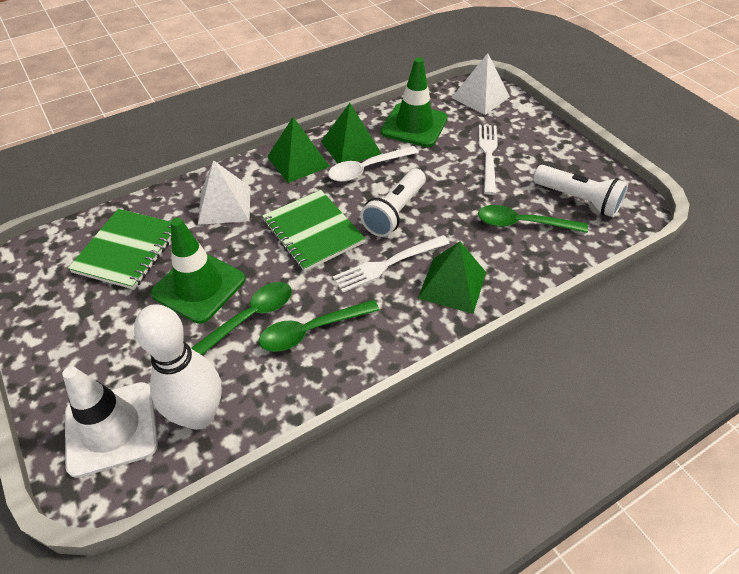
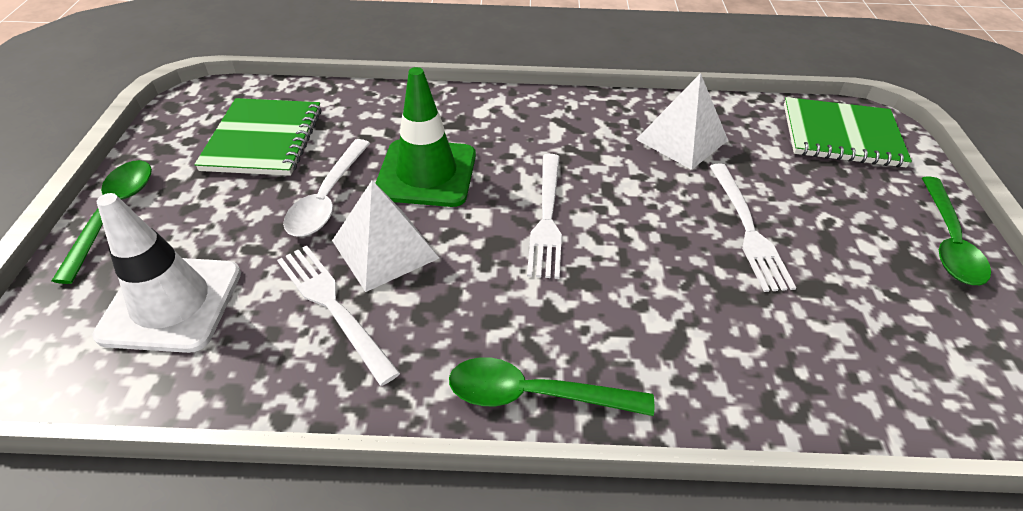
green pyramid: [267,117,330,183] [321,103,382,164] [418,242,486,314] = 3 -> none = 0
green traffic cone: [151,218,245,324] [381,57,448,147] = 2 -> [376,67,476,207] = 1
white bowling pin: [134,304,222,430] = 1 -> none = 0
white flashlight: [360,169,426,237] [533,165,628,217] = 2 -> none = 0
white fork: [333,235,450,293] [479,125,498,195] = 2 -> [277,246,400,386] [527,154,562,279] [710,163,796,292] = 3

